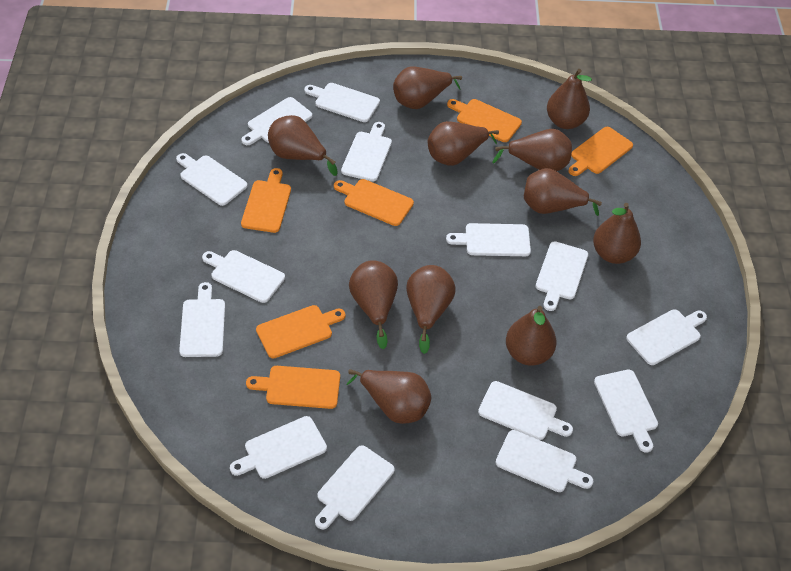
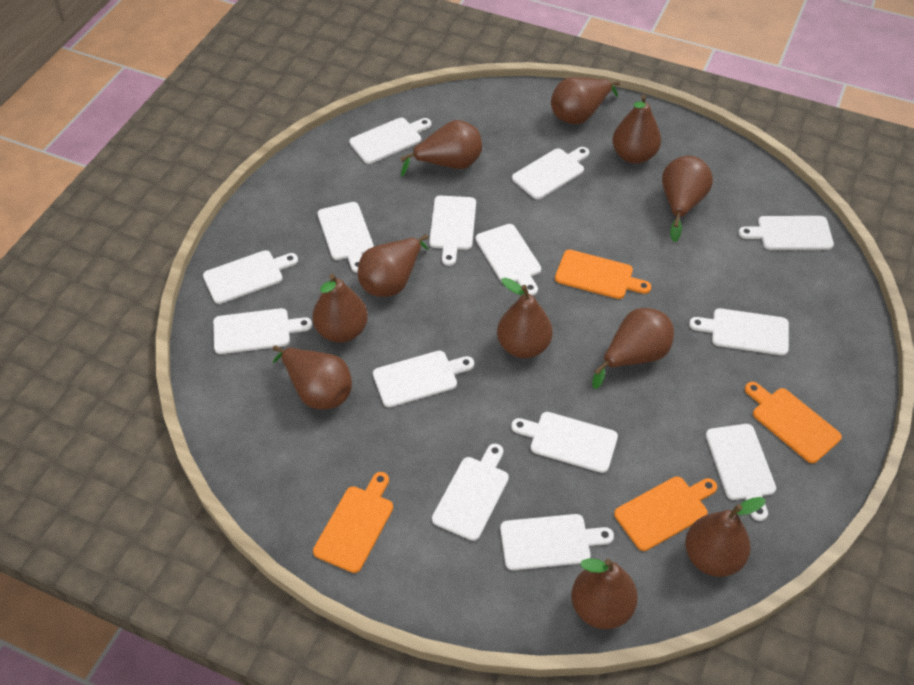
orange cutting board: [241,168,291,233] [246,366,340,409] [256,305,346,359] [334,179,414,226] [447,99,522,142] [568,127,633,176] = 6 -> [313,472,393,573] [555,250,651,299] [614,476,717,551] [745,382,842,463] = 4

